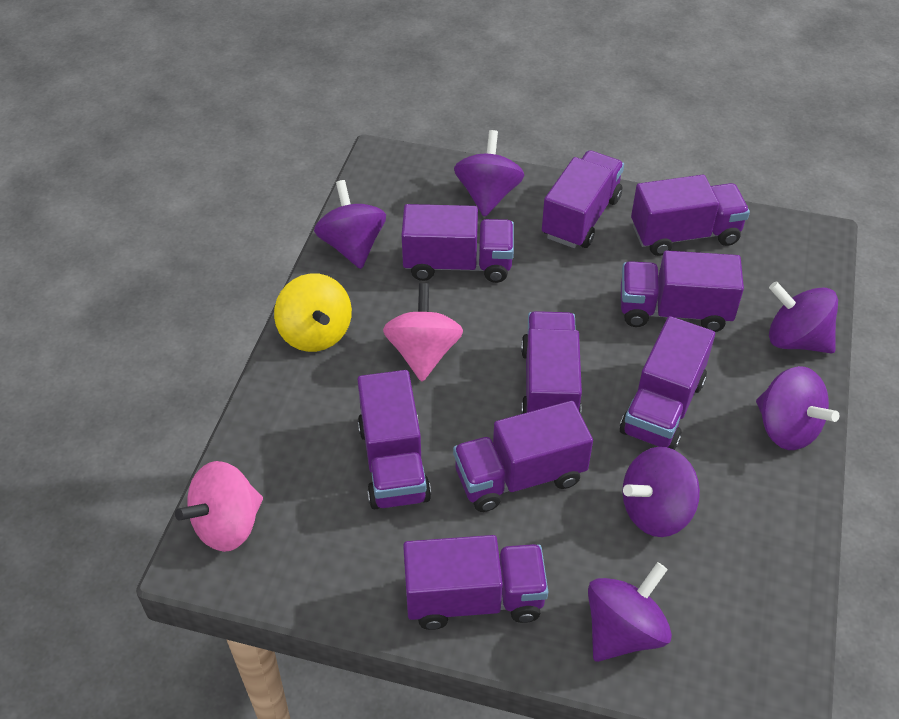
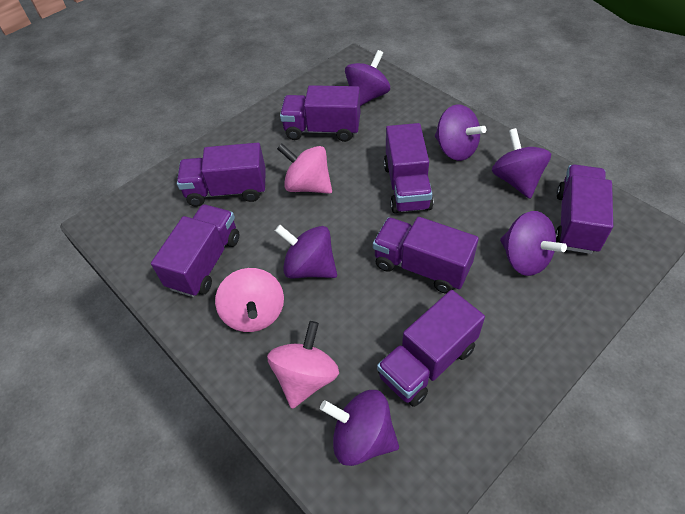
pink spinning top: [175,461,263,552] [383,283,463,382] = 2 -> [215,268,284,332] [267,321,339,409] [277,143,332,194] = 3
purple truck: [357,370,431,509] [402,204,514,283] [403,535,548,630] [453,401,593,512] [521,311,582,414] [542,150,624,248] [620,316,715,450] [621,251,744,332] [631,175,750,256] = 9 -> [151,204,239,297] [177,143,266,207] [280,85,360,142] [373,217,479,294] [377,290,485,407] [384,123,433,213] [556,165,613,254] = 7
yellow spinning top: [274,273,352,352] = 1 -> none = 0

